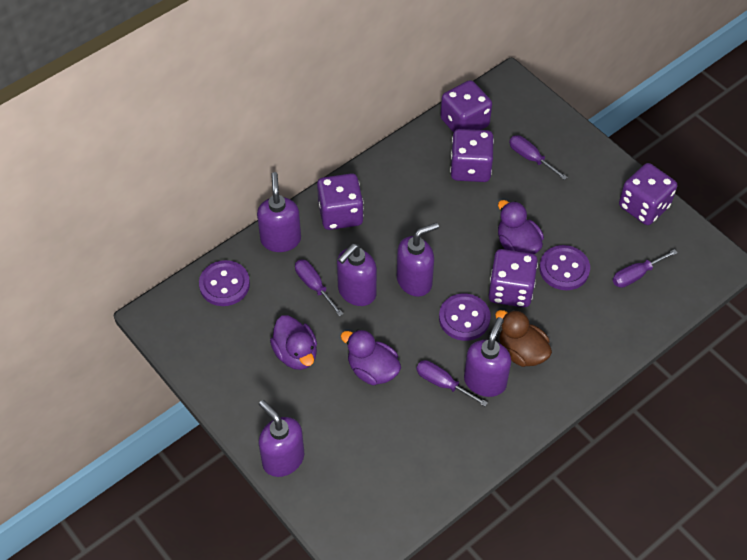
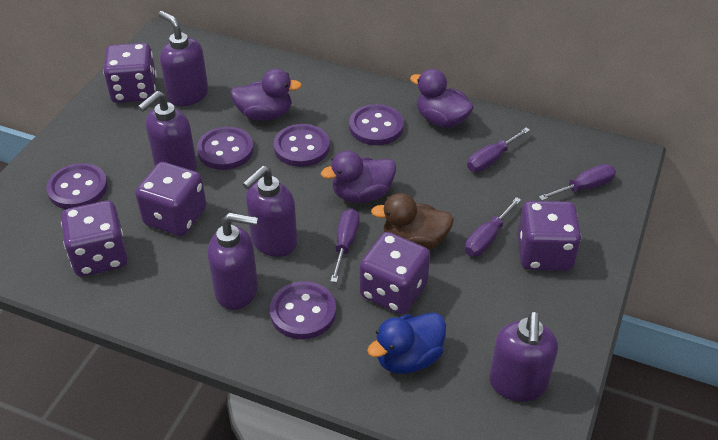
blue duck: none = 0 -> [367,312,446,374] = 1
purple button: [199,260,250,306] [439,294,491,341] [539,245,590,290] = 3 -> [46,163,108,209] [197,127,254,170] [270,281,336,339] [274,124,330,167] [349,104,404,145] = 5

